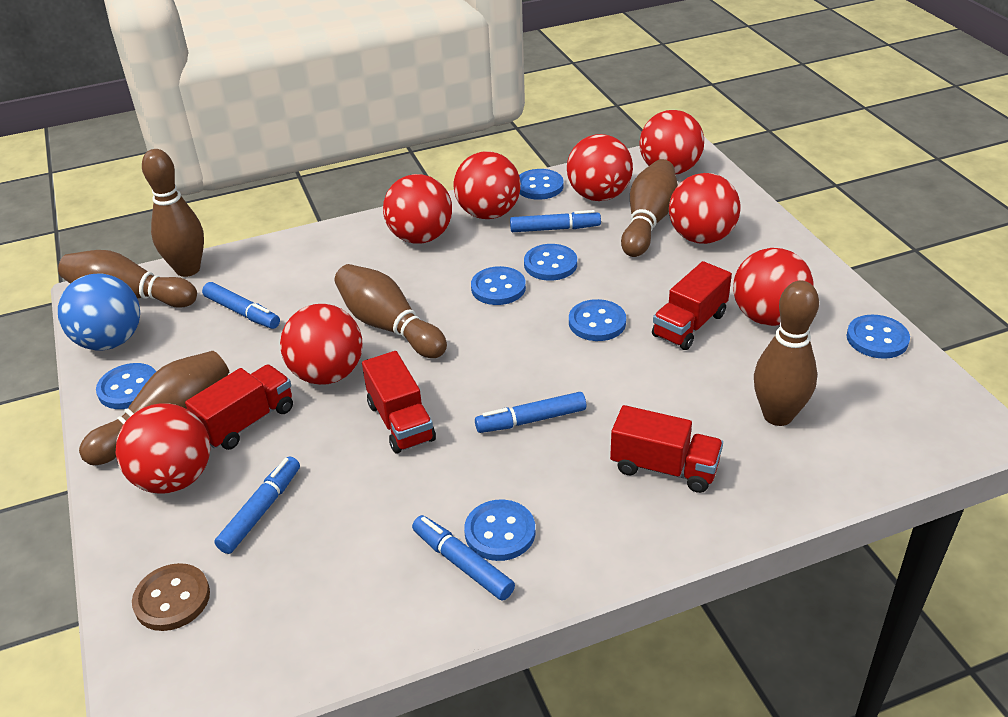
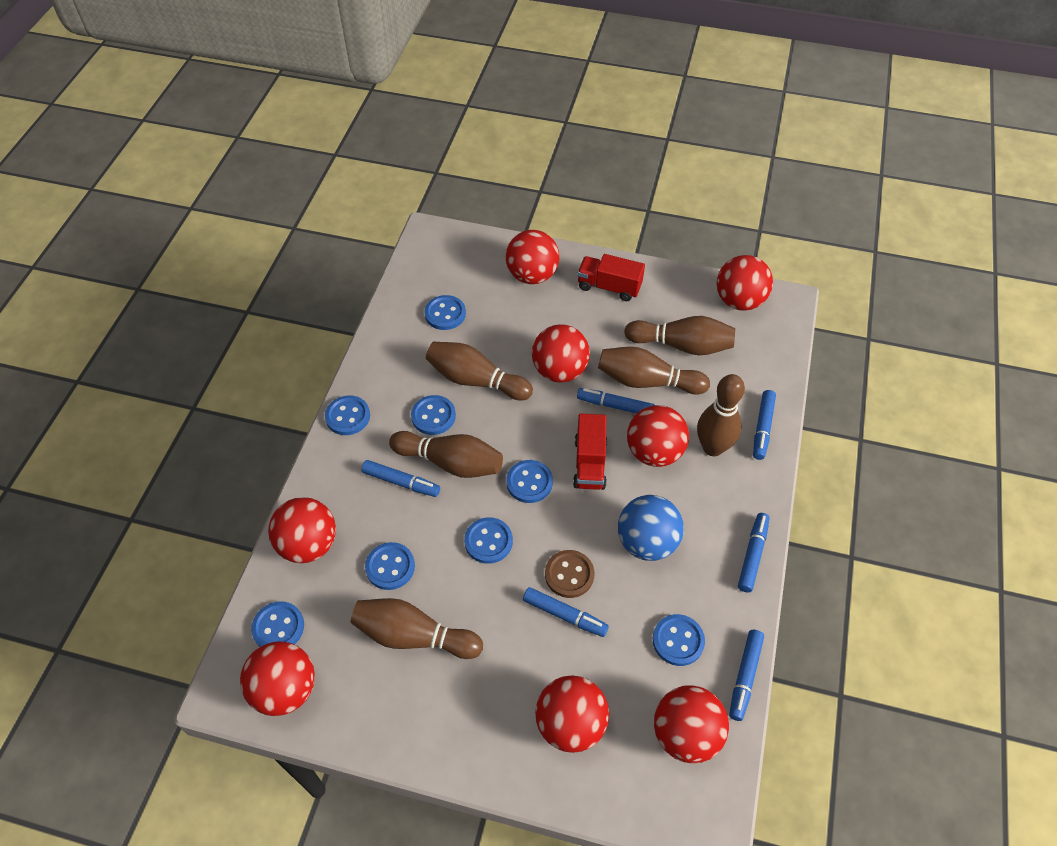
blue button: [96,363,156,409] [464,499,536,561] [471,266,526,305] [519,169,564,200] [524,244,577,281] [569,299,626,341] [847,315,910,359] = 7 -> [251,601,304,647] [325,395,370,435] [365,542,415,590] [411,395,456,435] [424,295,466,330] [464,517,513,564] [506,460,553,503] [653,614,705,666] = 8
blue marker: [202,282,280,329] [214,456,300,554] [412,515,515,601] [475,392,586,433] [510,210,601,232] = 5 -> [361,460,440,497] [523,587,609,637] [577,388,655,414] [729,630,764,721] [738,513,770,592] [753,390,776,460] = 6
red truck: [185,364,293,450] [362,351,436,454] [610,405,723,493] [652,261,732,350] = 4 -> [573,414,607,490] [577,254,645,301] = 2

